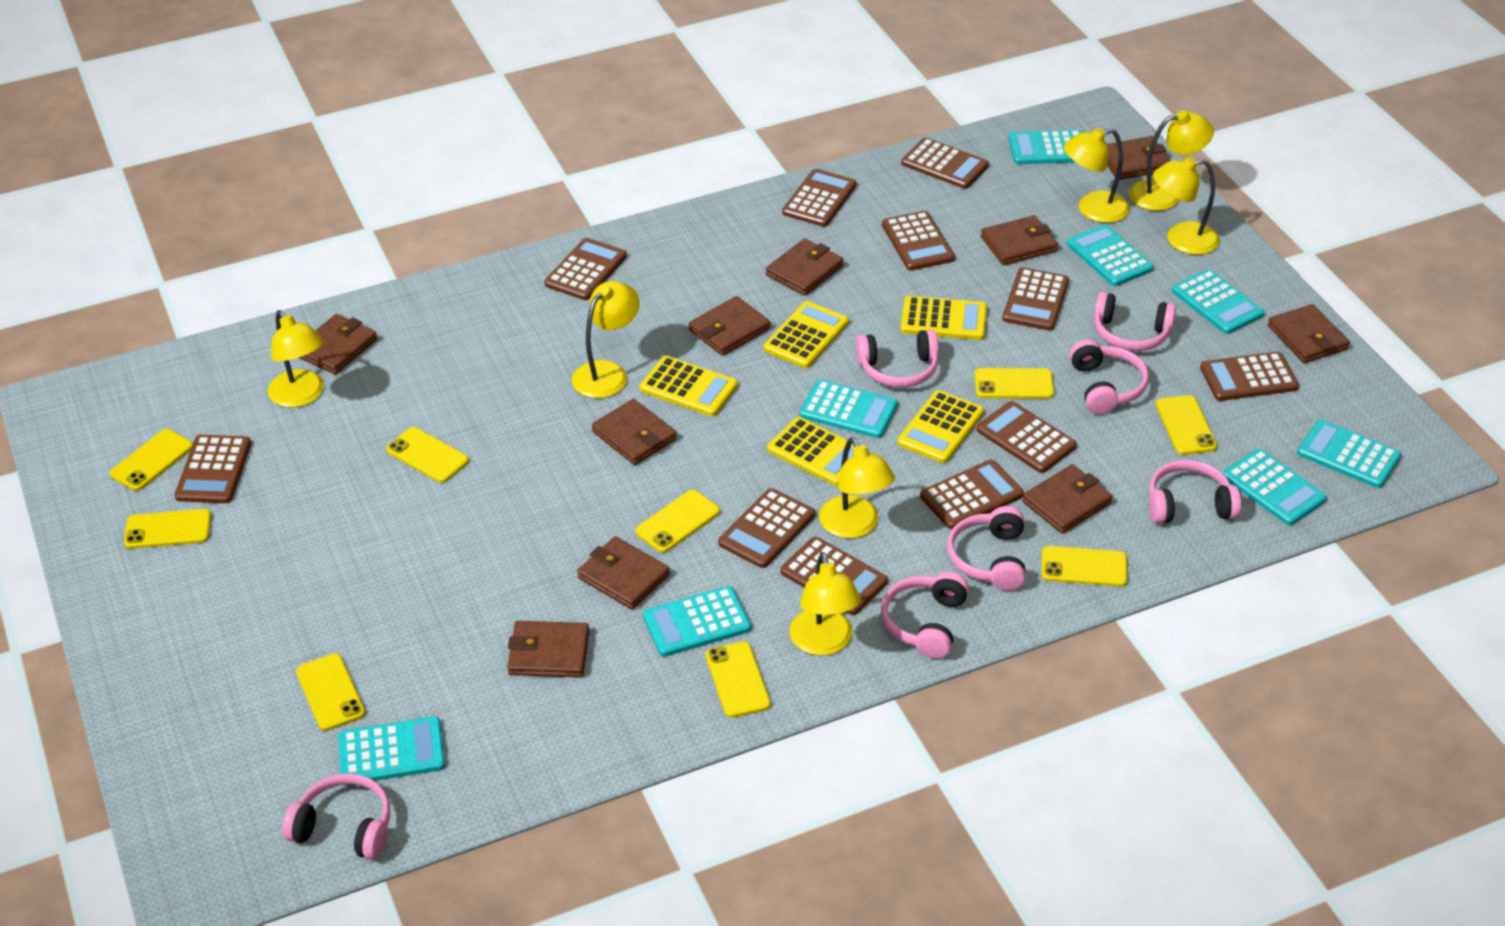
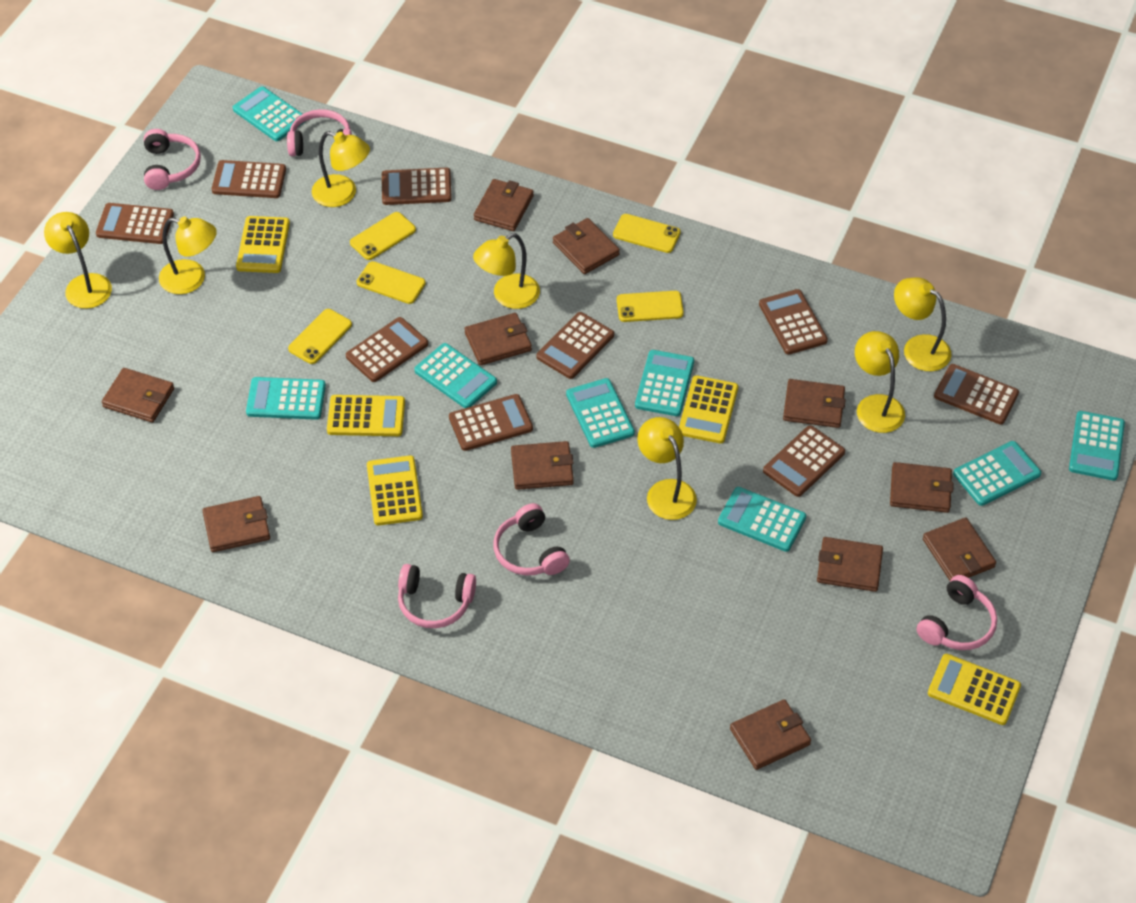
brown calculator: [174,435,251,503] [544,238,627,300] [718,488,815,568] [781,537,888,615] [782,169,857,227] [882,211,955,270] [901,137,989,189] [920,460,1024,529] [977,401,1077,473] [1002,267,1069,331] [1200,352,1299,401] = 11 -> [96,203,174,244] [212,160,286,198] [346,317,428,382] [382,168,452,205] [449,394,533,451] [537,312,614,379] [759,289,828,355] [763,425,845,497] [934,364,1019,425] = 9
brown wallet: [299,314,377,375] [507,621,589,678] [577,536,670,609] [592,399,677,465] [689,296,770,356] [766,239,844,296] [981,215,1058,265] [1022,464,1113,534] [1107,136,1170,180] [1268,304,1350,363] = 10 -> [102,368,174,423] [202,496,270,552] [465,313,532,366] [474,179,534,231] [511,441,574,490] [553,218,620,274] [730,699,811,770] [783,379,846,428] [817,537,883,592] [890,462,954,513] [923,518,996,581] = 11
pink headphones: [282,773,390,860] [856,329,939,388] [881,572,969,659] [947,506,1026,591] [1070,339,1149,414] [1094,292,1176,351] [1149,460,1241,524] = 7 -> [144,129,201,190] [287,109,352,156] [398,564,476,628] [493,503,570,575] [917,575,997,650] = 5
yellow phone: [110,429,193,491] [124,509,211,549] [296,654,365,731] [386,427,469,483] [636,490,720,553] [706,641,771,718] [975,368,1054,399] [1041,546,1128,587] [1156,395,1217,455] = 9 -> [288,309,352,364] [350,212,416,260] [357,261,426,304] [613,214,681,253] [617,291,684,322] = 5

